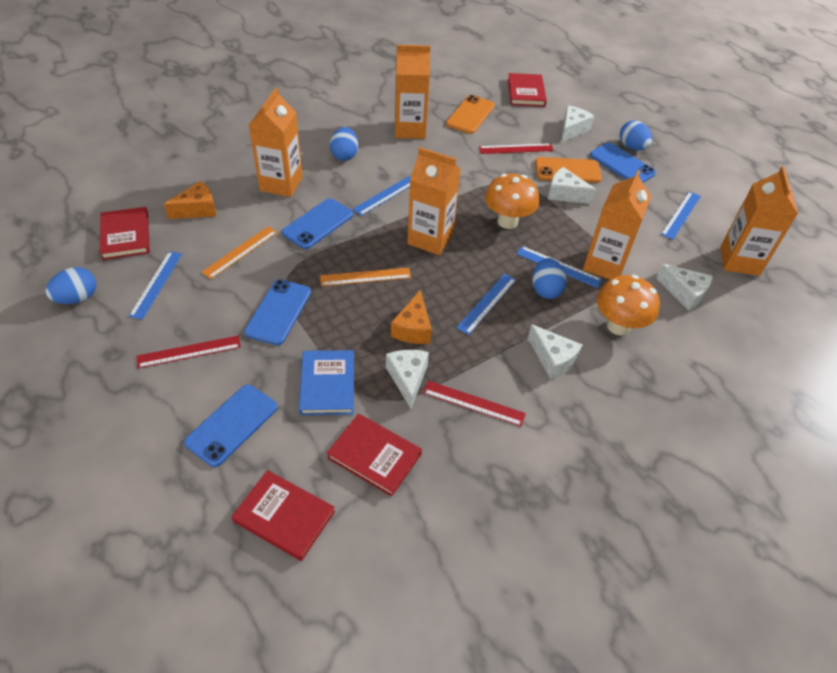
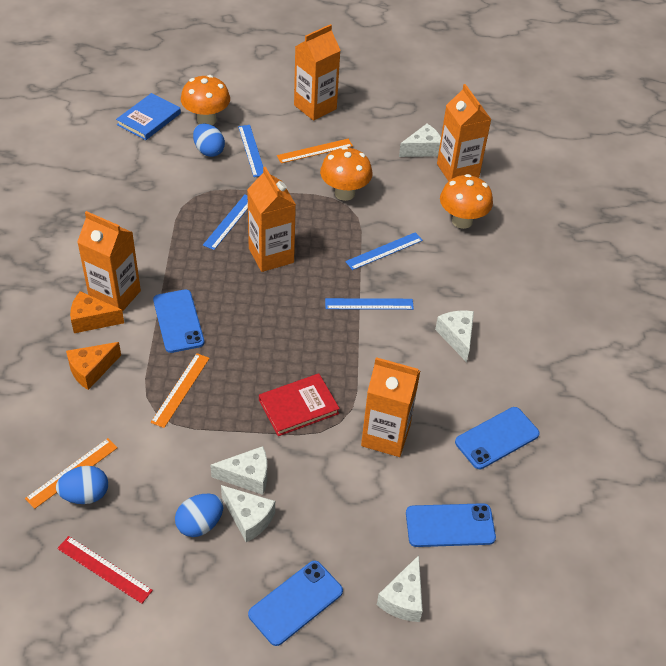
blue egg: [46,267,96,304] [330,127,358,161] [532,258,567,299] [620,120,652,150] = 4 -> [56,466,108,504] [175,494,223,537] [193,124,225,157] = 3
blue ruler: [128,251,182,320] [352,175,411,216] [456,273,516,335] [517,246,602,288] [661,191,701,240] = 5 -> [203,194,248,250] [238,125,263,177] [325,298,414,310] [345,232,423,270] = 4
orange mushroom: [485,174,539,229] [597,275,660,336] = 2 -> [181,75,230,125] [320,147,373,201] [440,174,493,229] = 3
orange phone: [446,95,495,134] [535,157,602,183] = 2 -> none = 0
orange ruler: [201,226,277,279] [320,268,411,286] = 2 -> [25,438,118,509] [151,353,210,428] [277,139,353,163] = 3
red book: [100,207,150,260] [231,470,335,561] [327,414,422,497] [508,73,547,107] = 4 -> [259,373,340,436] = 1
red ruler: [137,336,241,368] [423,381,526,427] [479,143,554,154] = 3 -> [57,536,153,604] = 1

